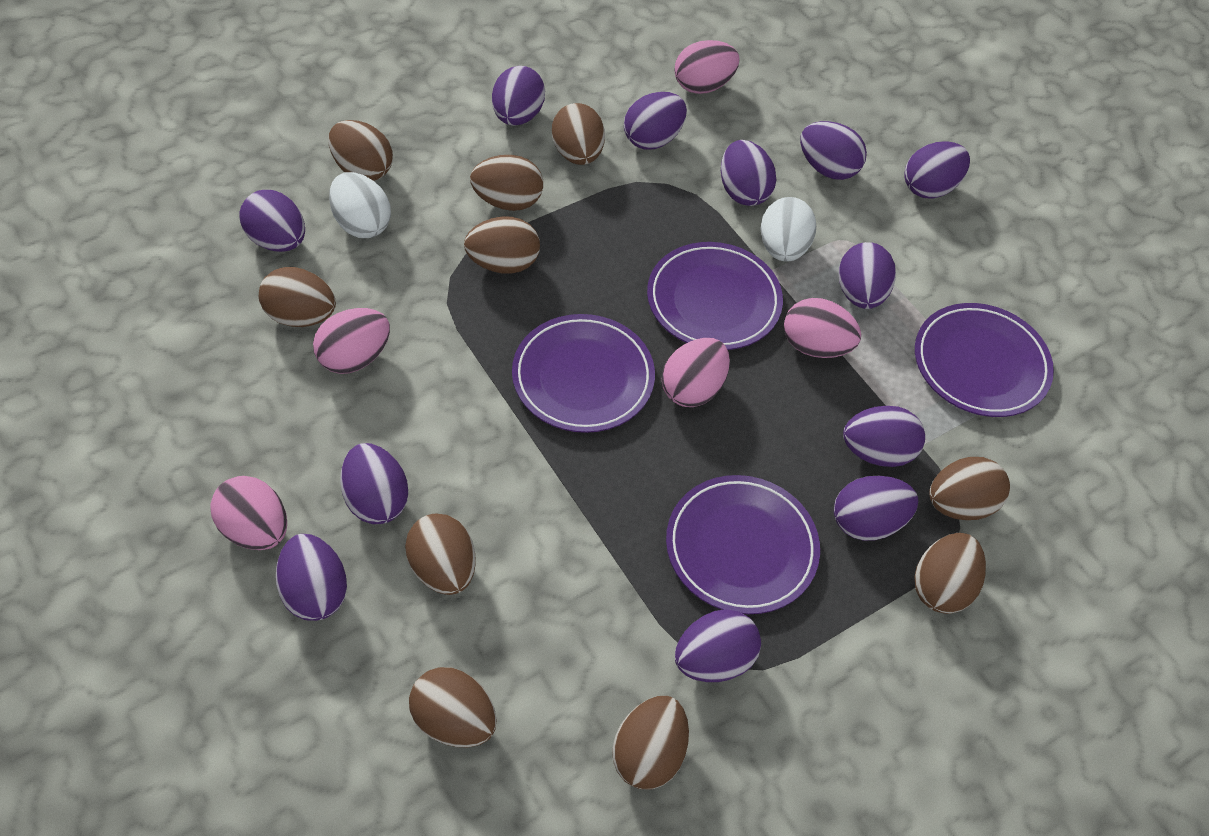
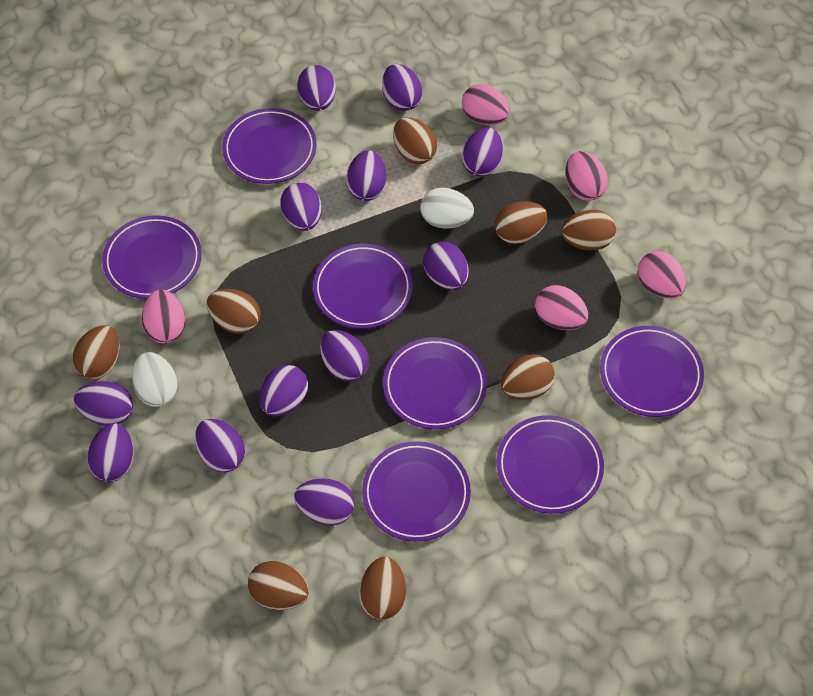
brown egg: [259,267,336,327] [328,120,393,181] [405,514,476,595] [409,667,497,747] [464,216,540,274] [470,155,543,211] [552,103,605,165] [613,696,689,790] [914,533,986,614] [929,457,1010,520] = 10 -> [73,325,120,379] [207,289,260,334] [248,561,309,610] [359,557,406,620] [393,118,437,164] [495,201,548,244] [501,354,555,400] [562,210,616,251] = 8
purple plate: [512,314,655,433] [647,242,783,350] [666,475,820,614] [915,303,1054,417] = 4 -> [102,215,202,299] [222,108,317,184] [313,244,413,329] [362,441,471,542] [383,337,487,429] [497,415,604,514] [600,326,704,417] = 7

